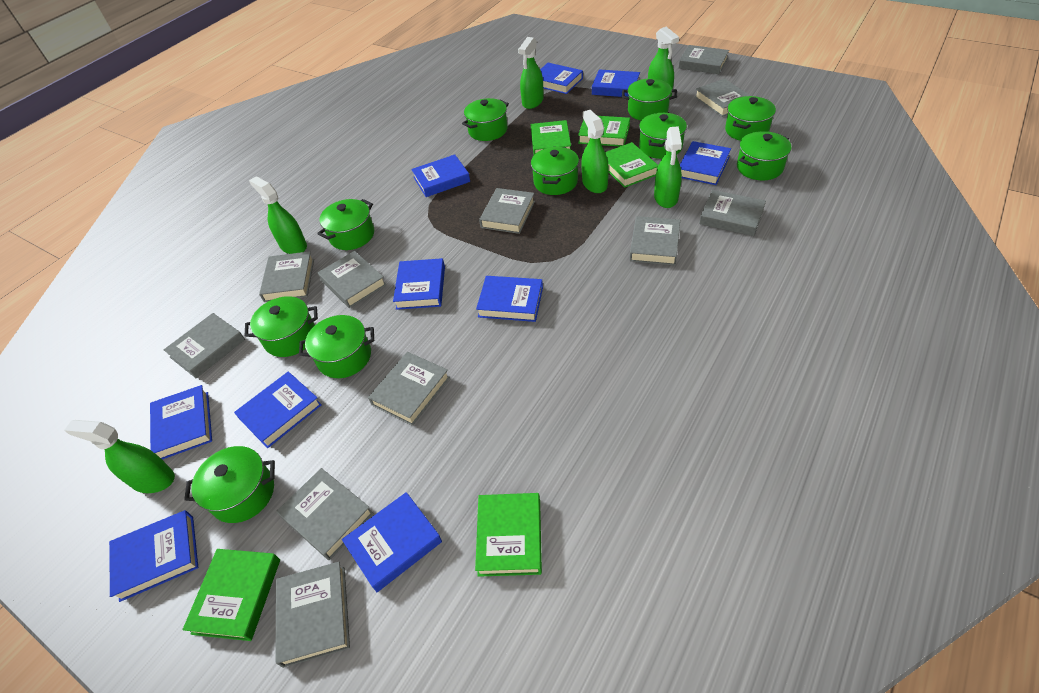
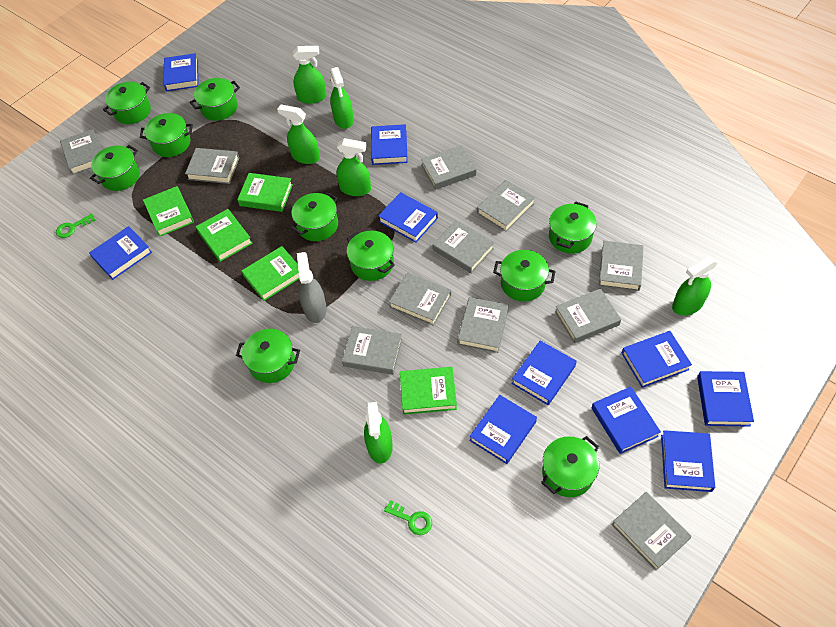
green key: none = 0 -> [56,213,96,238] [384,500,432,535] = 2
grey spray bottle: none = 0 -> [297,252,327,323] = 1

